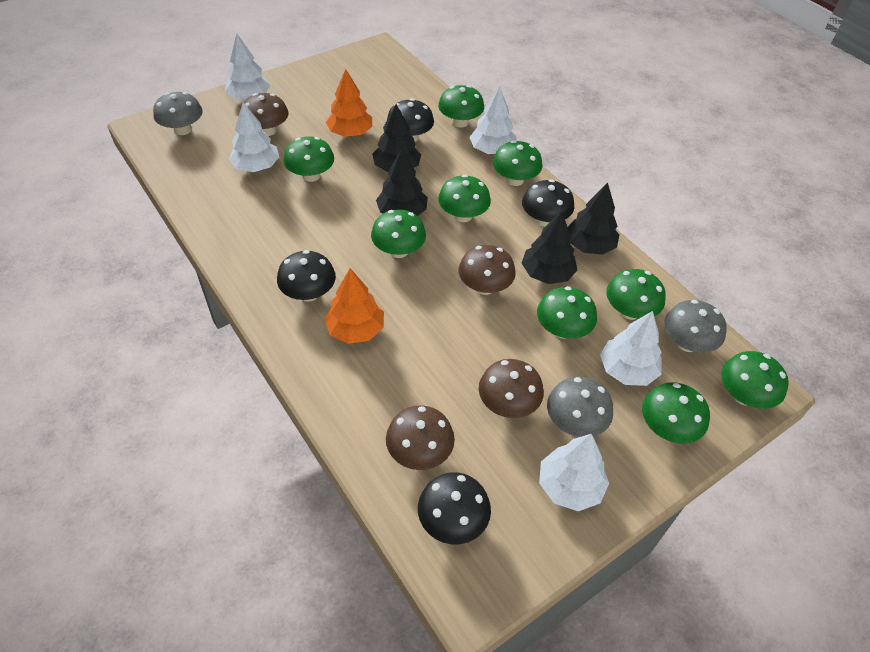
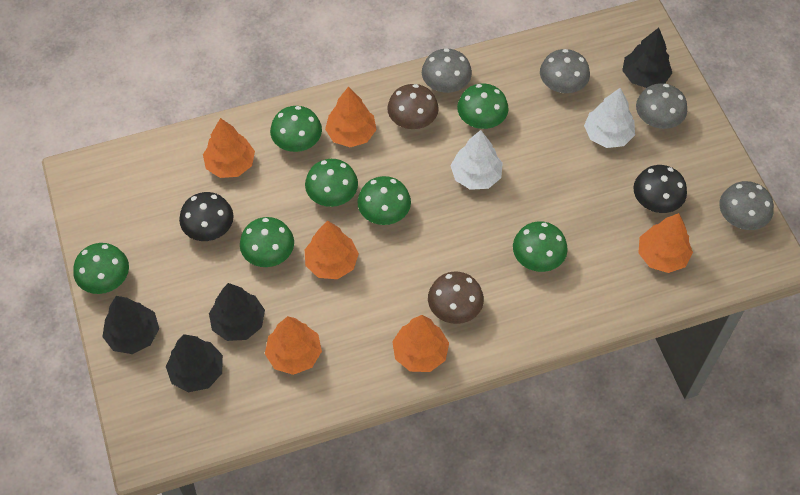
black mushroom: [277,250,336,302] [387,98,434,142] [418,472,491,544] [522,179,575,227] = 4 -> [179,192,234,241] [633,165,687,213] = 2
brown mushroom: [241,93,288,136] [386,405,455,470] [458,245,516,295] [479,359,544,418] = 4 -> [387,84,439,129] [428,272,484,324] = 2
green mushroom: [284,136,334,182] [371,209,426,258] [438,85,484,128] [438,175,491,222] [493,140,543,186] [537,286,597,339] [606,269,666,320] [642,382,710,444] [721,351,789,409] = 9 -> [73,243,129,294] [240,217,294,267] [270,106,322,152] [305,159,358,207] [357,176,411,225] [457,84,508,129] [513,221,568,272] = 7
grey mushroom: [153,92,203,135] [547,377,613,437] [664,300,726,353] = 3 -> [422,48,472,93] [540,49,590,93] [636,83,687,129] [719,181,774,230] = 4
orange tree: [324,268,384,344] [326,69,372,137] = 2 -> [203,118,255,178] [265,316,322,375] [305,220,359,279] [325,86,377,147] [392,315,449,372] [638,213,693,273] = 6
white tree: [225,34,271,99] [229,102,279,172] [469,86,517,154] [539,434,609,511] [600,311,662,386] = 5 -> [450,130,503,190] [584,88,635,148] = 2

